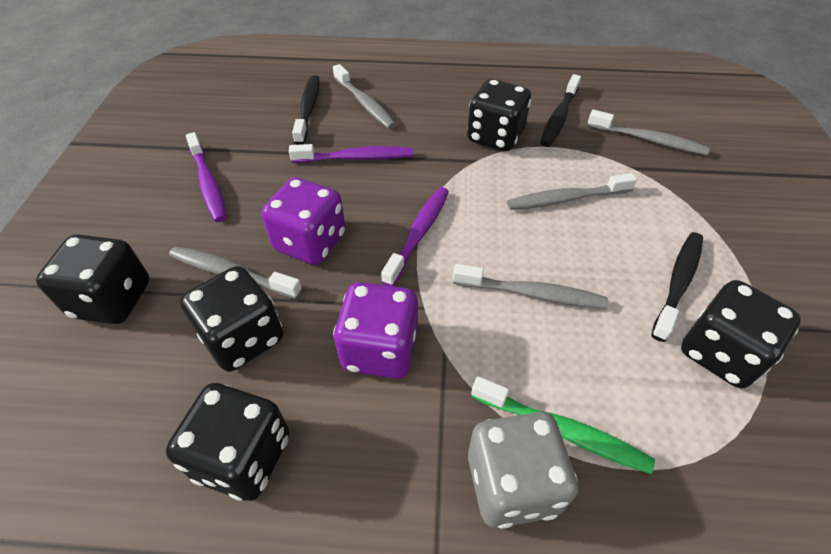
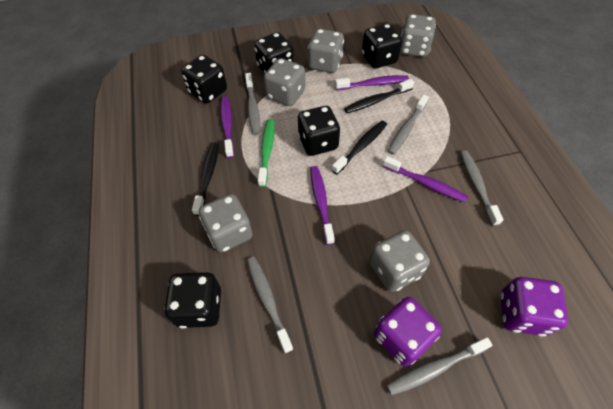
grey dice: [468,412,578,529] = 1 -> [199,194,253,253] [264,58,305,106] [308,29,344,73] [370,230,430,292] [400,14,436,57] = 5
purple toothbrush: [186,132,227,222] [289,144,413,163] [381,187,449,286] = 3 -> [220,96,234,158] [310,166,335,245] [335,75,409,90] [383,156,468,202] = 4

